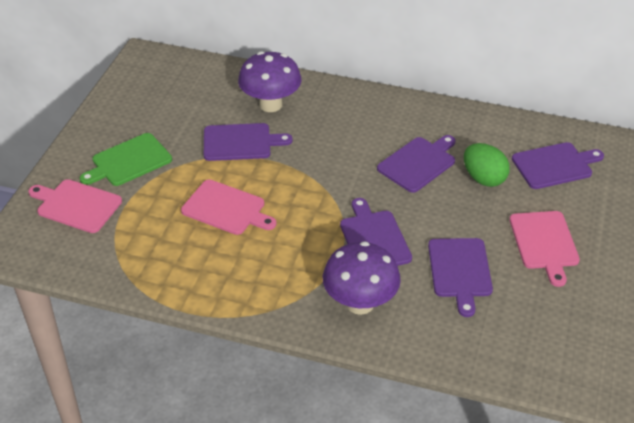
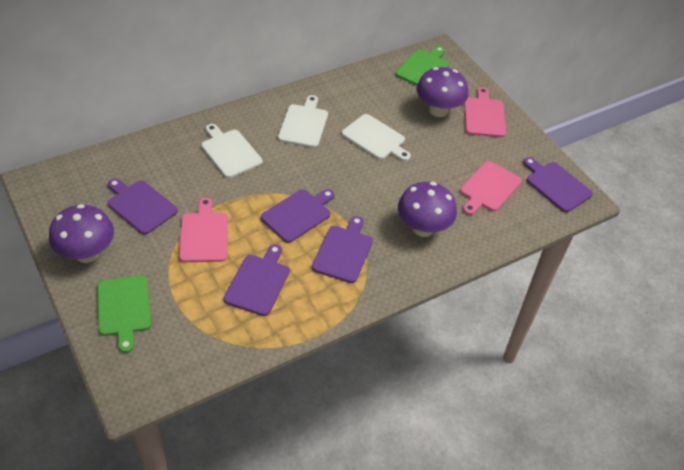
green cutting board: [80,133,172,186] = 1 -> [97,275,151,353] [396,46,449,86] = 2
green egg: [464,143,510,187] = 1 -> none = 0
purple mushroom: [238,51,301,112] [323,241,401,315] = 2 -> [49,204,114,263] [398,182,457,237] [416,67,468,117] = 3
white cutting board: none = 0 -> [201,124,263,178] [278,95,328,148] [342,114,411,161] = 3

